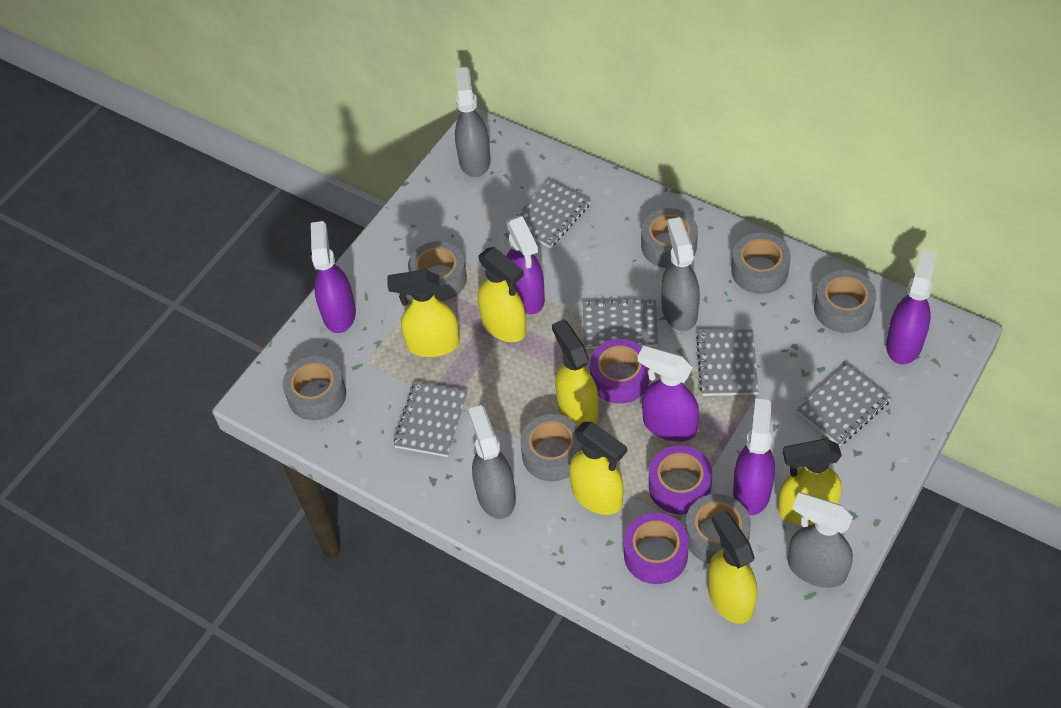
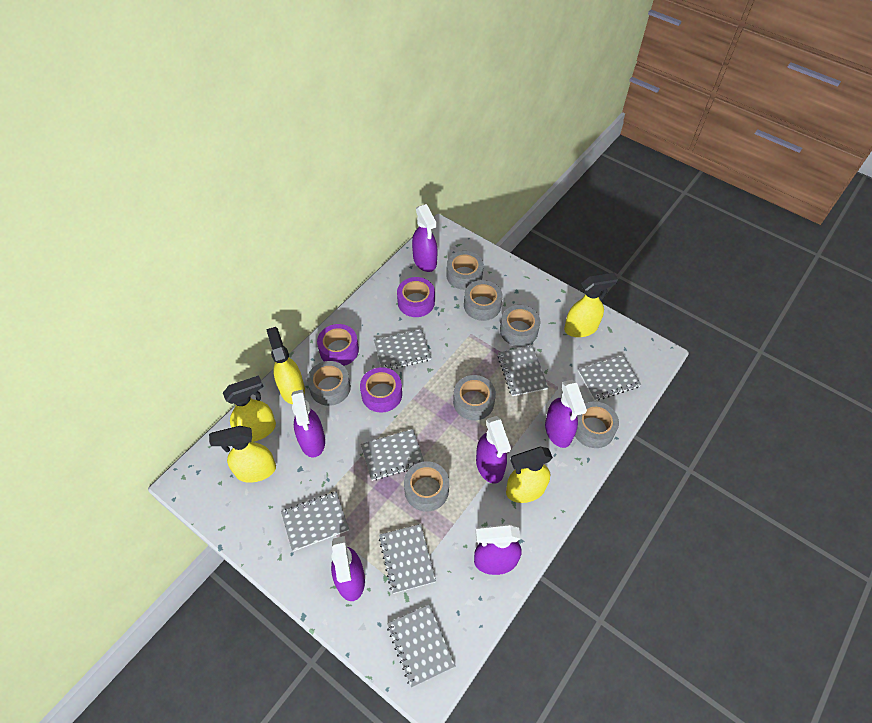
grey notebook: [394,382,468,457] [515,179,591,248] [583,299,658,349] [696,329,759,396] [797,364,891,446] = 5 -> [281,491,349,551] [361,429,424,481] [374,329,431,370] [379,524,436,594] [387,604,455,688] [498,346,549,396] [578,355,641,401] = 7
grey spray bottle: [455,67,491,177] [468,405,516,519] [661,217,700,331] [788,492,853,588] = 4 -> none = 0
purple spray bottle: [311,221,356,333] [506,215,545,314] [638,346,699,442] [733,398,775,515] [886,249,937,364] = 5 -> [292,389,325,458] [331,536,365,601] [412,204,437,272] [474,524,521,575] [476,416,511,484] [545,380,587,448] = 6
yellow spray bottle: [387,269,460,357] [478,247,526,342] [552,319,599,427] [569,422,627,515] [708,510,757,624] [778,438,842,525] = 6 -> [209,426,276,483] [223,375,276,442] [266,327,305,404] [506,447,553,503] [564,273,618,337] = 5

